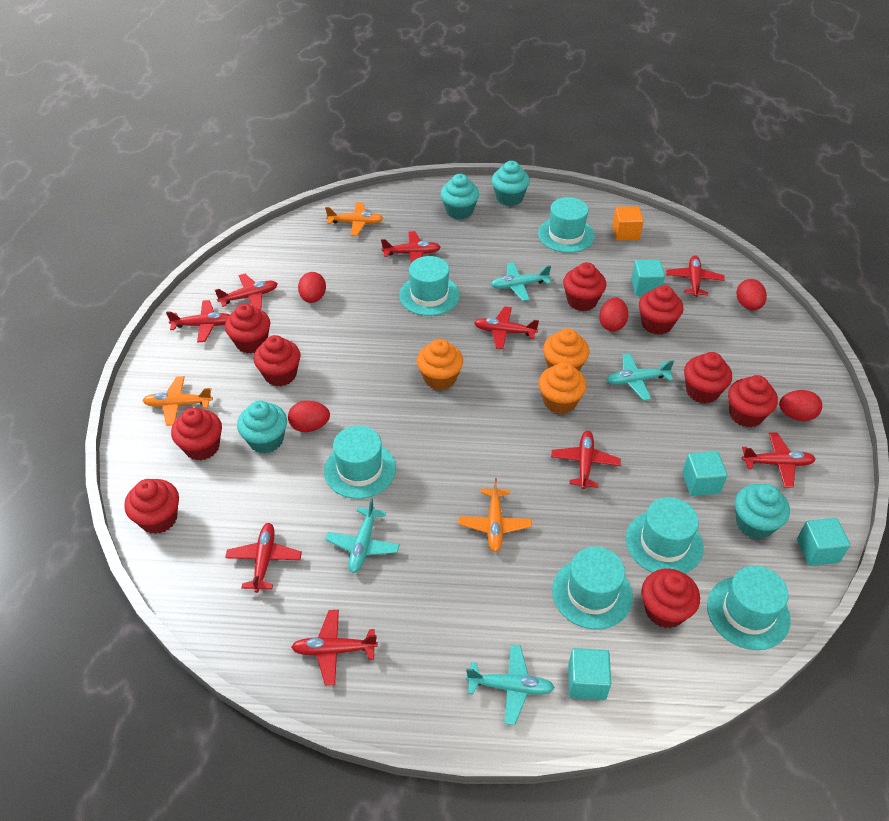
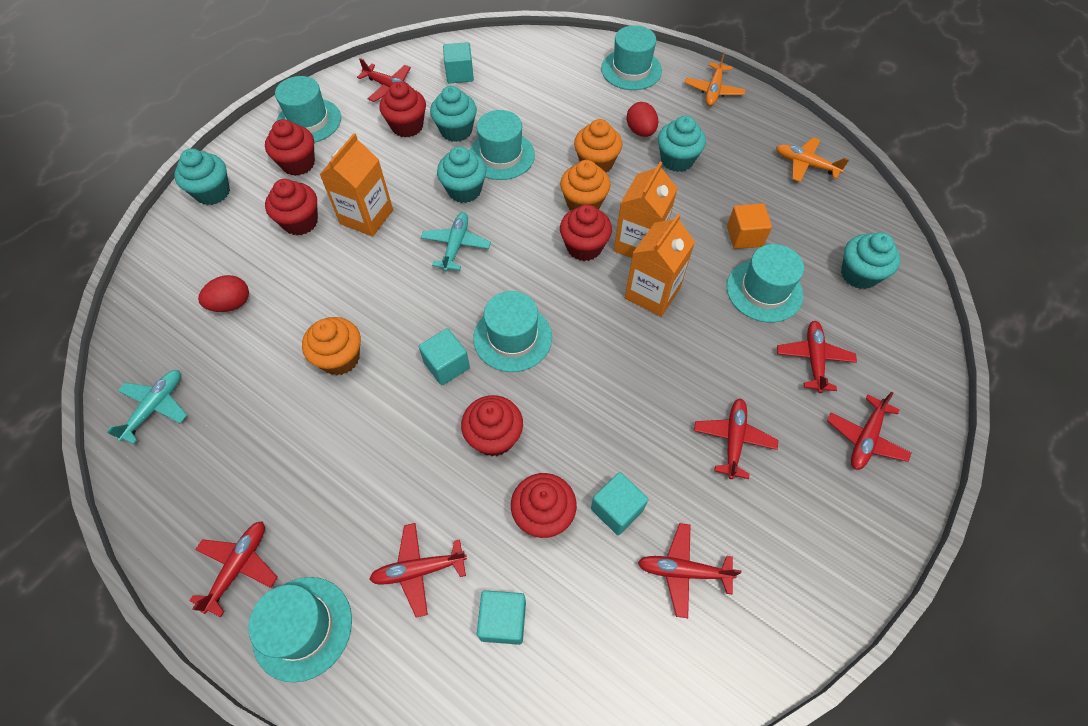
orange carton: none = 0 -> [319,133,393,237] [614,162,678,258] [625,213,695,317] = 3
orange plane: [142,376,213,426] [325,202,383,236] [459,478,532,552] = 3 -> [685,52,746,106] [776,137,849,182] = 2
red cupcake: [124,479,179,534] [171,407,222,461] [225,303,270,354] [254,335,301,386] [563,262,606,311] [639,285,684,335] [642,569,700,628] [684,352,732,404] [728,375,778,428] = 9 -> [265,119,315,176] [265,179,318,236] [380,81,426,137] [461,395,523,457] [511,473,577,538] [560,204,612,261] = 6
red egg: [288,401,330,432] [298,272,326,303] [599,298,628,331] [736,279,767,310] [779,390,822,421] = 5 -> [198,275,249,312] [627,102,658,137] = 2
red plane: [166,300,230,342] [215,274,278,310] [225,523,302,593] [291,610,378,685] [381,231,441,263] [474,306,539,349] [551,431,621,489] [666,255,725,297] [742,433,816,488] = 9 -> [189,521,278,617] [357,58,411,102] [369,523,467,618] [638,523,742,618] [694,398,778,479] [777,321,857,393] [827,392,912,470] = 7
turquoise cupcake: [237,401,287,454] [441,174,479,220] [492,161,530,206] [735,484,790,539] = 4 -> [174,149,230,205] [430,86,477,142] [437,146,486,203] [658,116,706,172] [841,232,900,289] = 5
turquoise plane: [325,498,400,573] [466,645,555,725] [491,262,551,301] [606,353,674,401] = 4 -> [107,370,187,444] [421,212,491,272] = 2

